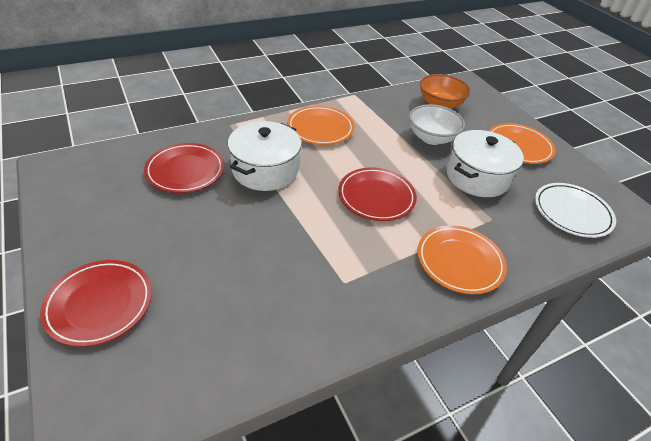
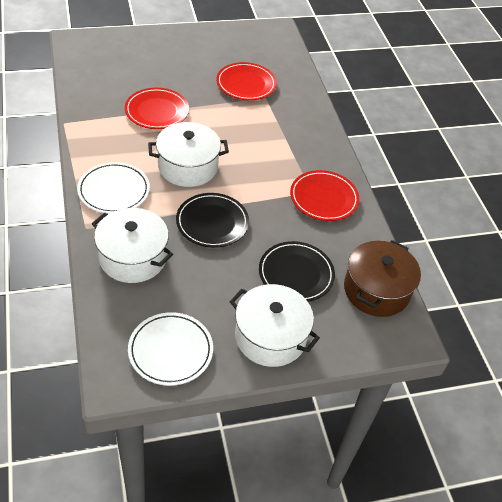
black plate: none = 0 -> [176,193,249,248] [259,241,335,302] = 2
brown pot: none = 0 -> [344,240,421,317] = 1
orange bowl: [420,74,470,109] = 1 -> none = 0
orange plate: [287,106,355,145] [417,225,507,294] [489,123,555,164] = 3 -> none = 0
white bowl: [409,104,465,145] = 1 -> none = 0
white plate: [535,183,616,238] = 1 -> [77,162,150,214] [128,312,213,386] = 2
white pot: [228,121,301,191] [446,130,524,197] = 2 -> [92,208,173,283] [148,122,229,187] [229,284,320,367] = 3

